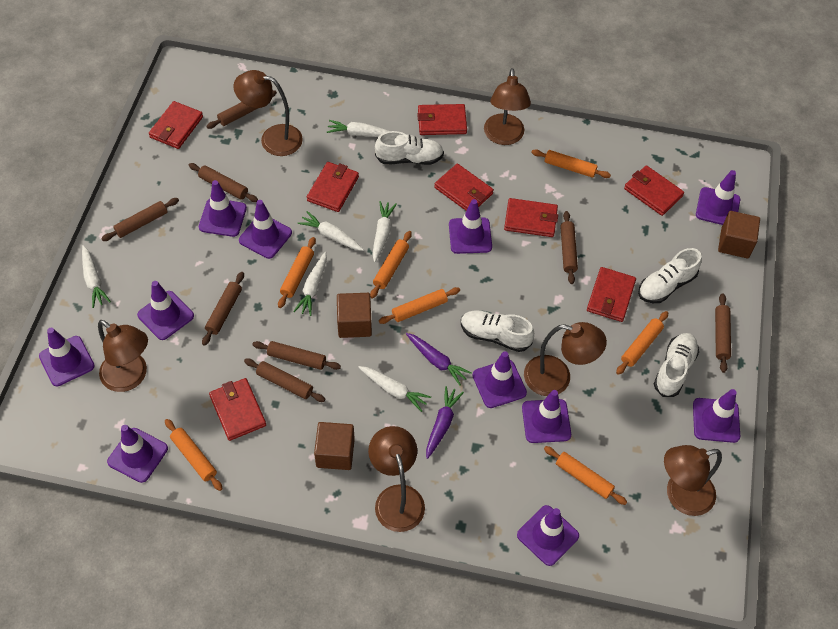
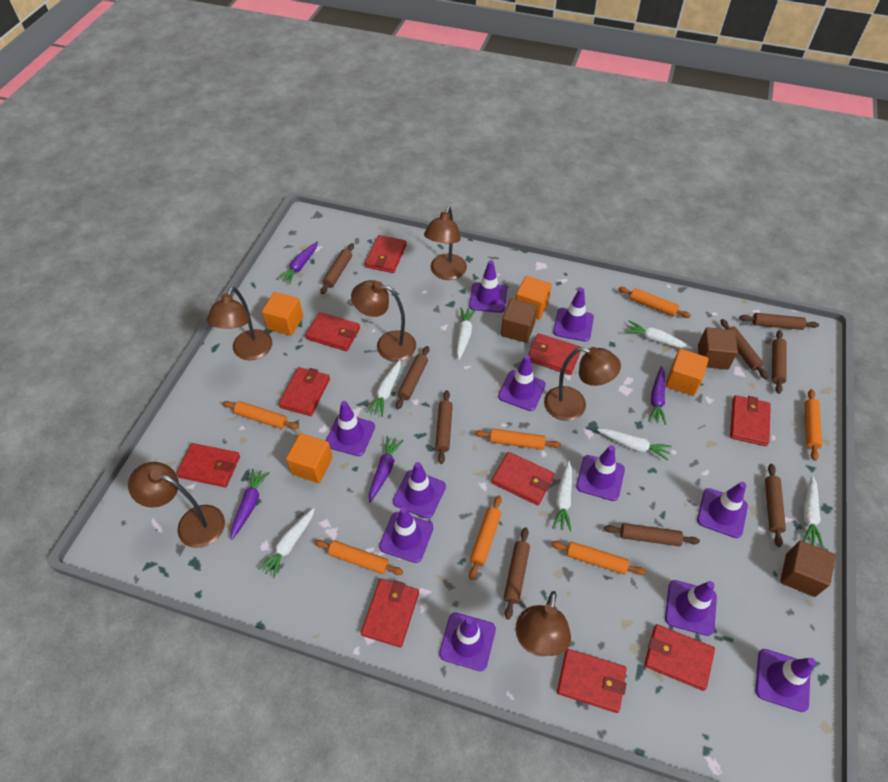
brown rolling pin: [101,198,179,241] [189,163,258,202] [202,272,244,346] [206,90,277,129] [244,358,326,402] [252,341,341,370] [560,211,578,284] [715,294,731,373] = 8 -> [321,243,354,294] [396,346,429,409] [435,390,453,464] [504,527,530,619] [604,523,700,546] [720,319,768,379] [739,313,819,330] [765,464,786,547] [772,330,786,394] = 9
orange cube: none = 0 -> [262,292,303,336] [286,433,333,483] [516,276,552,320] [665,349,709,396] = 4
purple carrot: [406,333,472,386] [426,386,464,459] = 2 -> [231,469,270,540] [278,242,318,284] [369,436,404,502] [648,366,666,425] = 4
red wallet: [149,101,203,149] [209,378,266,441] [307,162,359,212] [417,104,467,135] [434,164,494,211] [504,198,558,237] [587,267,636,322] [624,165,684,216] = 8 -> [176,443,240,487] [279,367,330,416] [305,312,360,351] [361,579,419,647] [365,235,407,273] [492,452,554,505] [528,333,581,375] [557,649,627,713] [644,624,715,691] [730,395,771,446] = 10
white carrot: [82,245,111,308] [293,252,327,316] [298,211,364,251] [327,120,389,137] [358,366,431,412] [372,201,397,262] = 6 -> [258,508,315,579] [367,360,401,417] [457,307,476,360] [552,461,572,532] [597,429,672,461] [625,321,692,349] [803,476,824,548] = 7
white shoe: [375,131,444,165] [461,310,534,352] [638,248,702,303] [654,333,699,397] = 4 -> none = 0

